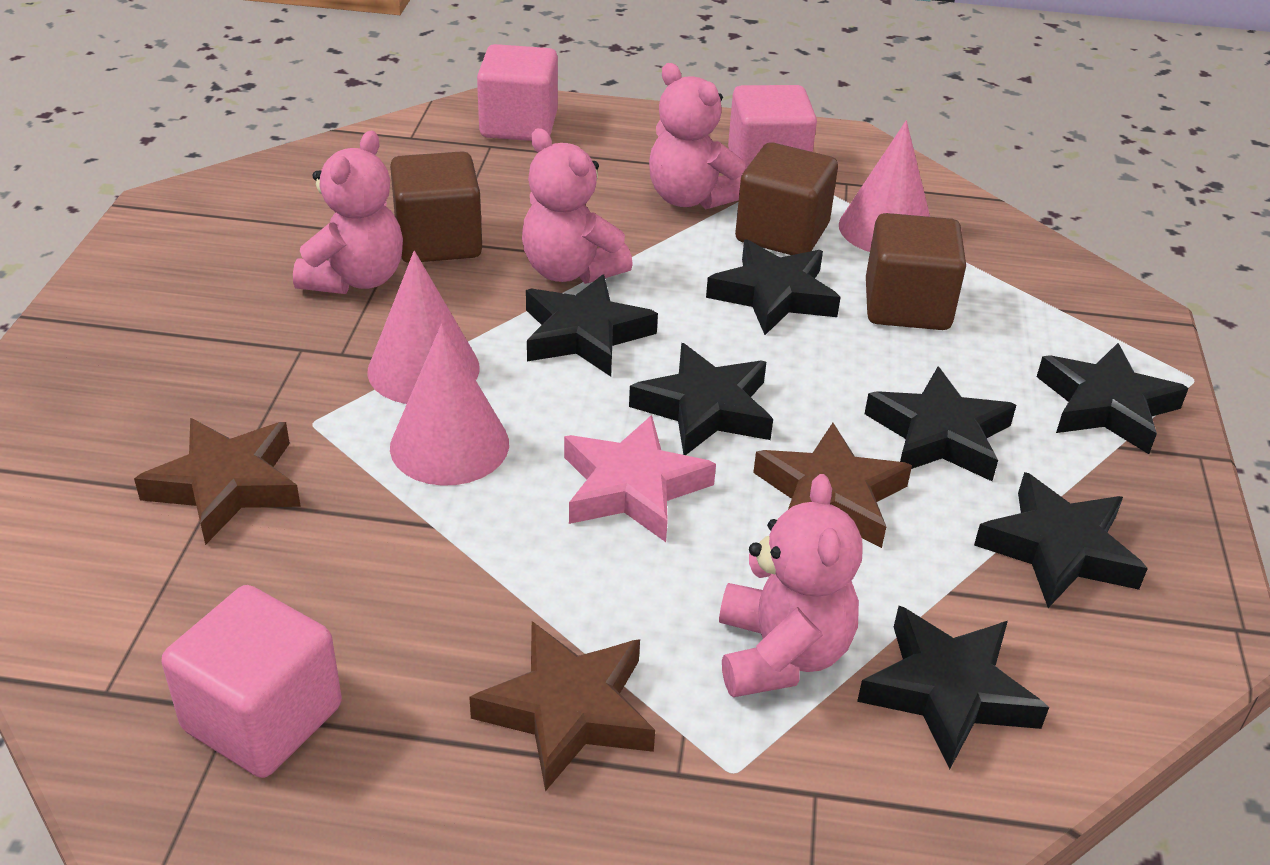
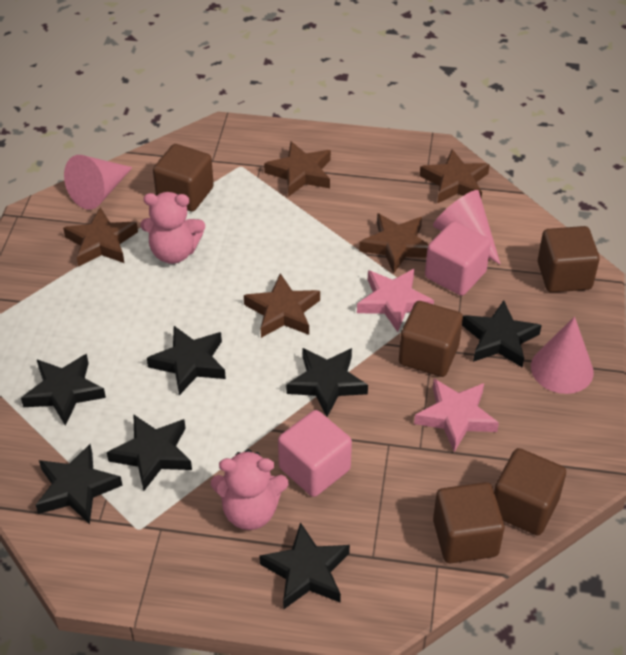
brown cube: [390,151,482,263] [735,142,838,255] [866,213,966,330] = 3 -> [153,144,214,212] [399,301,463,377] [433,482,504,563] [494,448,566,535] [538,226,600,293] = 5
brown star: [134,418,301,545] [469,621,655,791] [753,423,912,548] = 3 -> [63,207,138,267] [244,273,320,338] [264,141,331,197] [359,213,429,273] [420,149,490,204] = 5
pink cube: [162,585,342,778] [477,44,558,141] [728,85,817,171] = 3 -> [278,410,352,497] [425,221,491,296] = 2
pink star: [564,415,716,542] = 1 -> [357,269,434,332] [414,379,499,452] = 2
pink teddy bear: [293,130,403,294] [522,128,633,284] [649,63,745,210] [719,474,863,697] = 4 -> [141,192,205,264] [211,449,288,530] = 2

